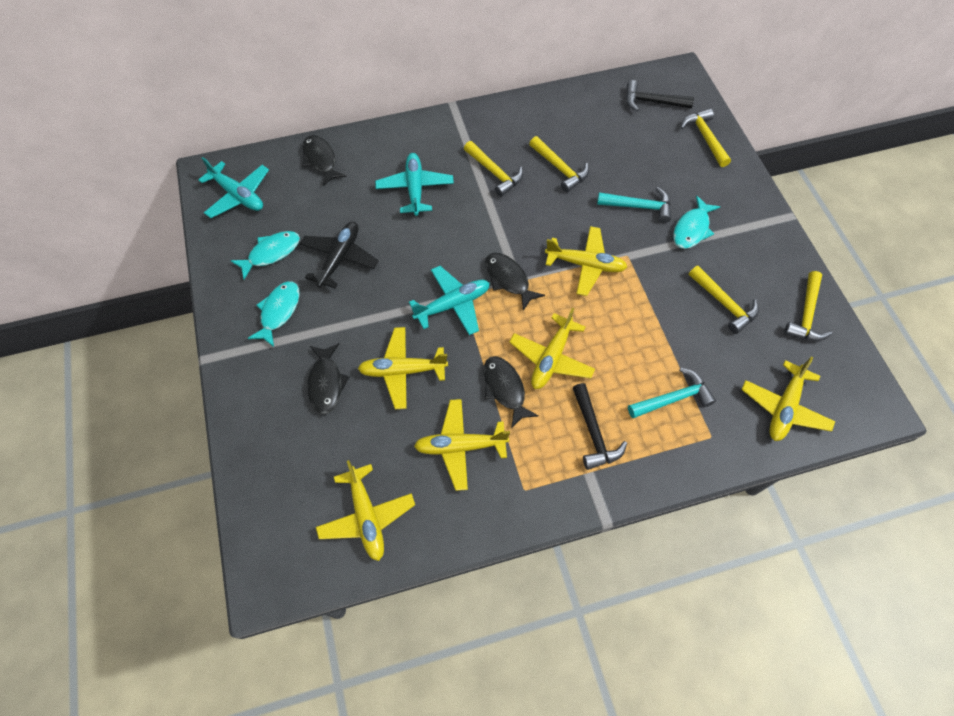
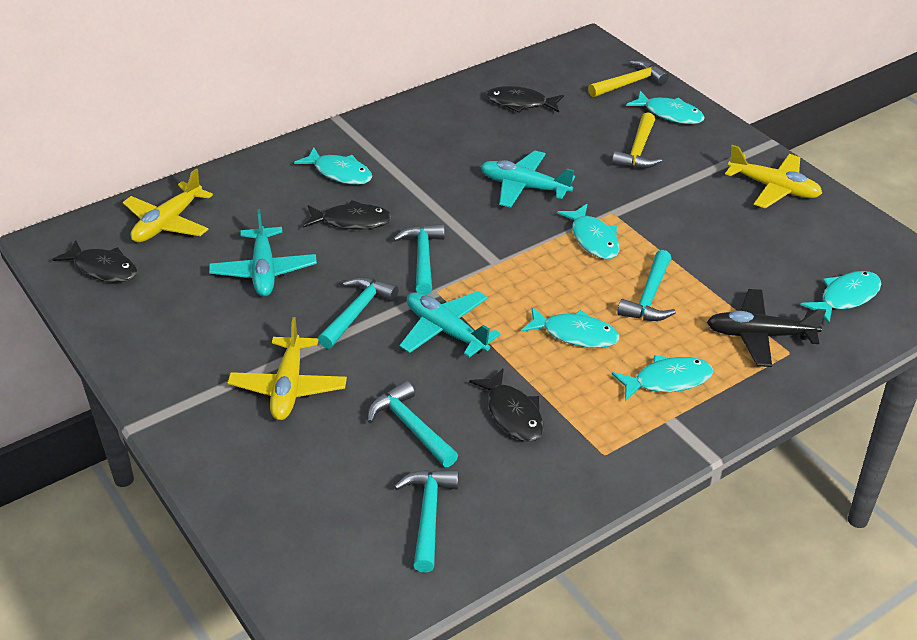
black hammer: [573,383,627,470] [626,80,694,111] = 2 -> none = 0
turquoise fish: [231,231,300,279] [247,281,300,347] [673,196,720,249] = 3 -> [294,147,372,185] [521,307,620,348] [557,204,620,259] [612,355,713,401] [626,91,705,124] [801,271,881,324] = 6
turquoise hammer: [597,187,671,223] [628,368,716,418] = 2 -> [318,277,398,349] [367,381,458,467] [393,224,445,295] [394,470,459,572] [617,250,676,321] = 5
yellow hammer: [464,141,523,197] [529,136,589,193] [681,109,731,167] [689,266,759,334] [784,271,832,341] = 5 -> [588,60,669,97] [612,112,662,169] = 2
yellow plane: [316,460,415,561] [358,327,448,409] [414,399,510,491] [509,307,595,389] [545,226,627,296] [741,357,835,441] = 6 -> [123,168,213,242] [228,317,347,420] [725,145,822,208] = 3

